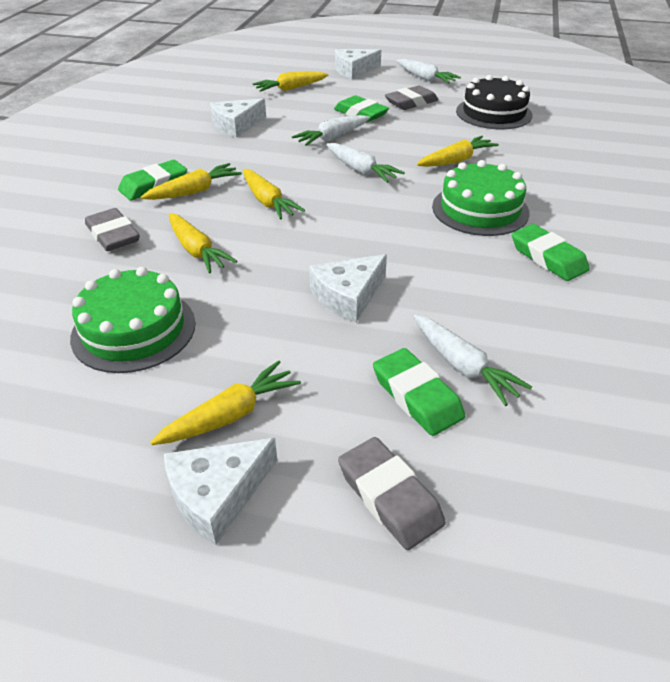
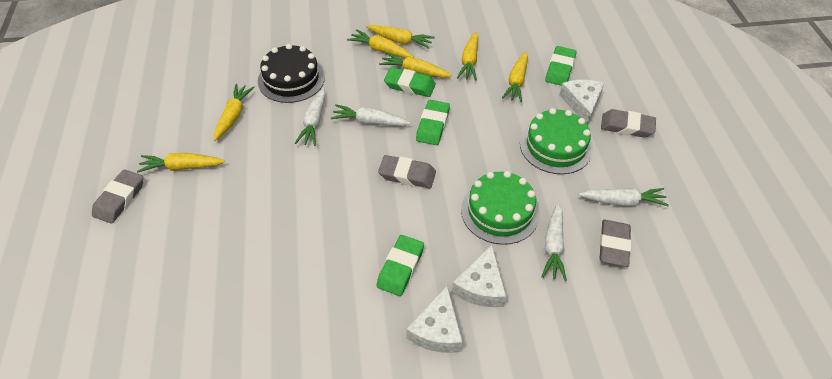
grey eraser: [85,208,140,251] [338,437,446,550] [385,86,438,110] = 3 -> [92,169,143,223] [378,155,436,189] [599,220,631,267] [601,109,656,138] = 4
white cheese: [164,438,277,545] [210,98,266,138] [309,254,387,322] [335,49,381,79] = 4 -> [407,286,463,353] [452,245,506,307] [559,80,604,125] = 3
yellow carrot: [141,163,242,200] [150,361,301,445] [169,213,237,273] [243,169,305,219] [252,71,328,92] [417,136,499,167] = 6 -> [137,153,225,172] [214,84,255,141] [347,29,414,58] [366,25,435,49] [379,53,452,78] [457,32,478,80] [502,51,528,102] = 7

